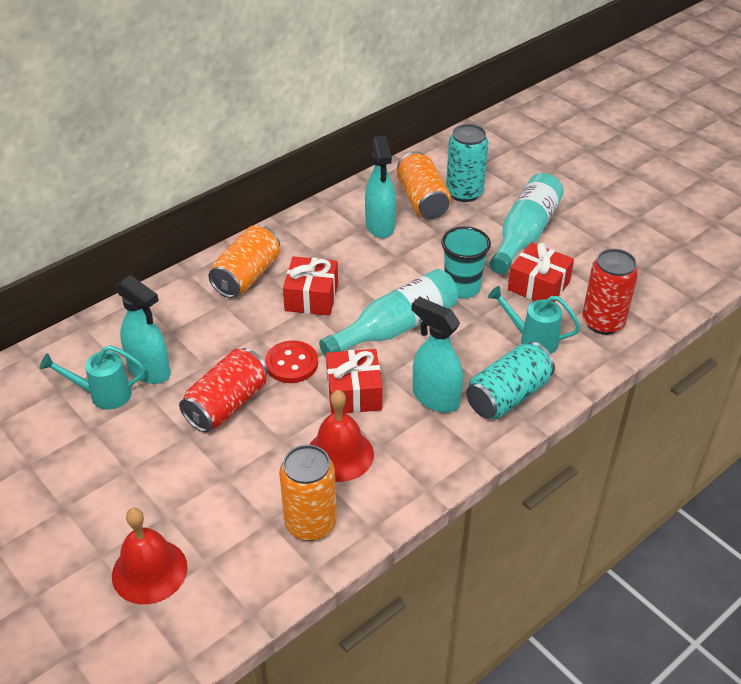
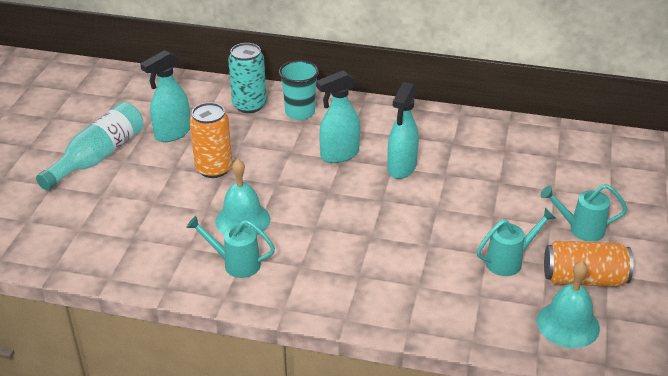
orange can: [208,225,280,298] [279,445,337,541] [397,151,451,219] = 3 -> [189,102,232,178] [544,241,633,287] = 2
red bell: [112,508,188,604] [309,390,374,482] = 2 -> none = 0
red button: [265,340,318,383] = 1 -> none = 0
red can: [179,348,268,432] [582,249,638,335] = 2 -> none = 0
red gift: [283,256,338,316] [326,349,382,414] [508,242,574,302] = 3 -> none = 0
turquoise bell: none = 0 -> [215,159,270,235] [537,261,600,348] = 2
turquoise bottle: [319,269,458,357] [490,173,564,274] = 2 -> [36,102,143,190] = 1
turquoise can: [446,124,488,202] [466,342,555,419] = 2 -> [228,43,266,113] = 1
turquoise watering can: [40,345,145,409] [488,286,581,354] = 2 -> [186,216,275,278] [477,208,556,276] [540,184,627,241] = 3

